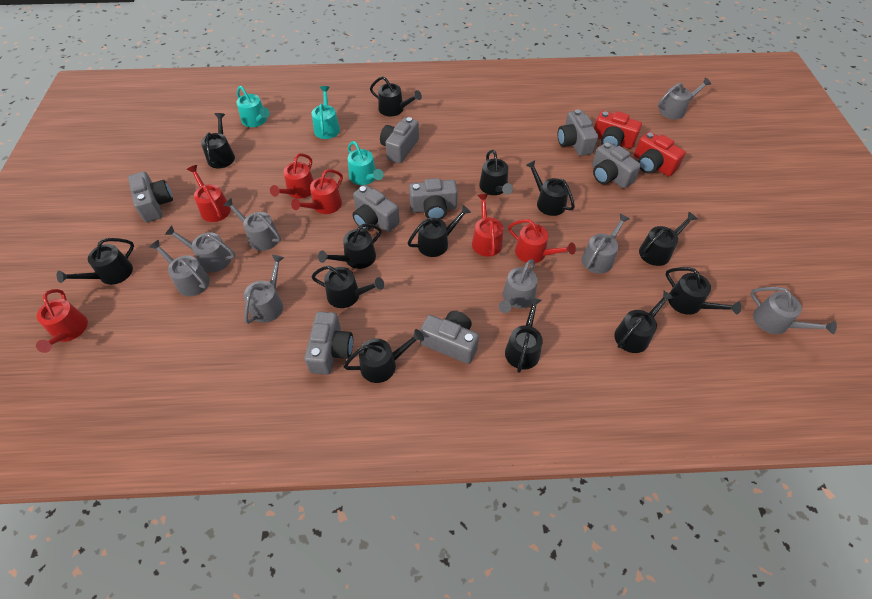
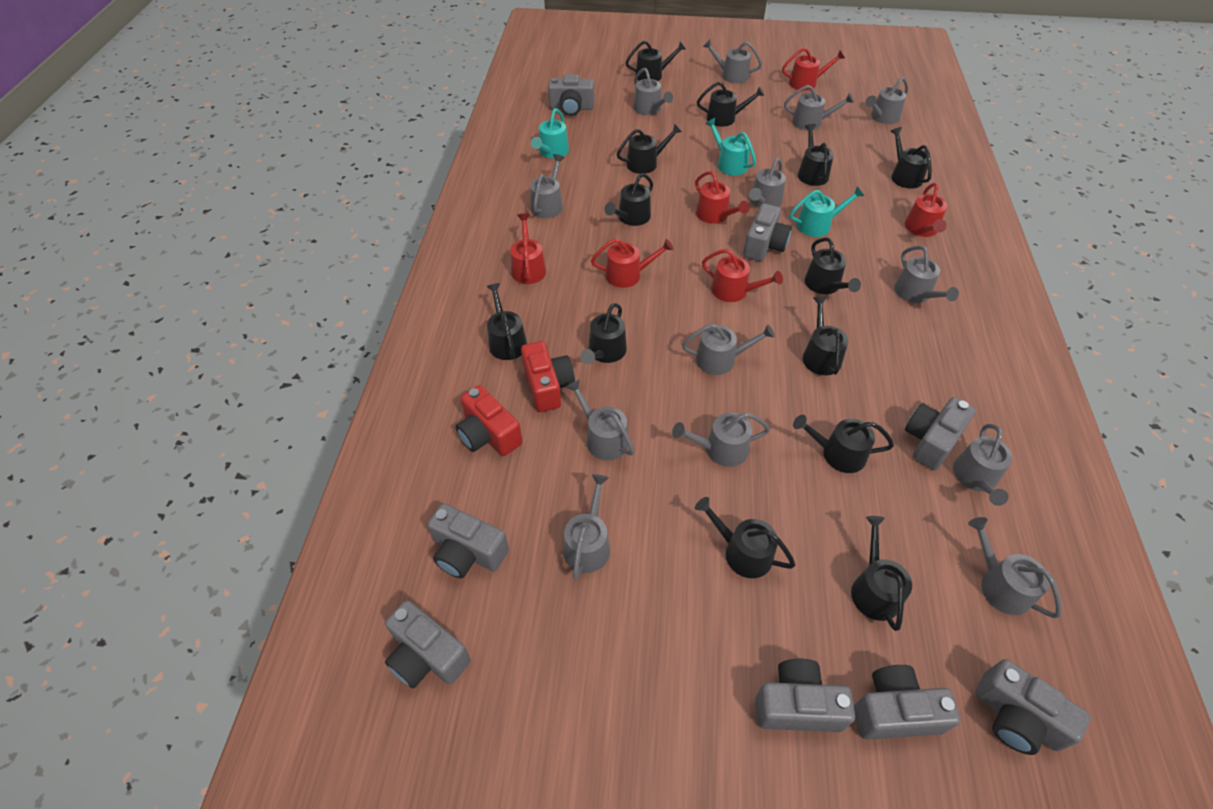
grey watering can: [149,240,210,296] [165,225,236,272] [223,198,281,251] [244,255,284,324] [499,259,538,313] [582,214,630,274] [658,77,711,119] [750,287,837,334] = 8 -> [530,154,564,218] [563,474,610,580] [566,380,635,460] [633,68,673,115] [672,413,770,467] [682,324,775,375] [703,39,762,83] [749,158,786,208] [784,85,854,130] [865,77,908,124] [894,246,959,303] [953,424,1012,506] [968,517,1062,618] = 13

